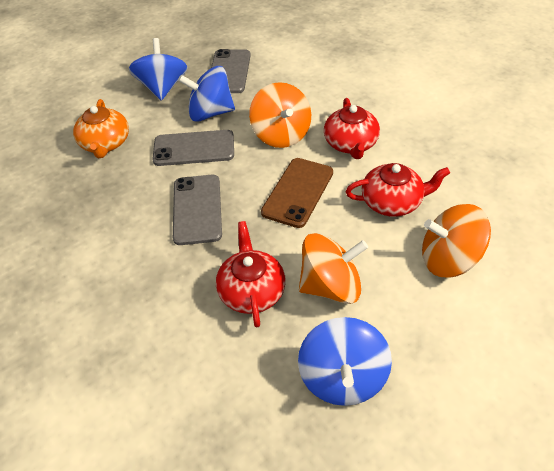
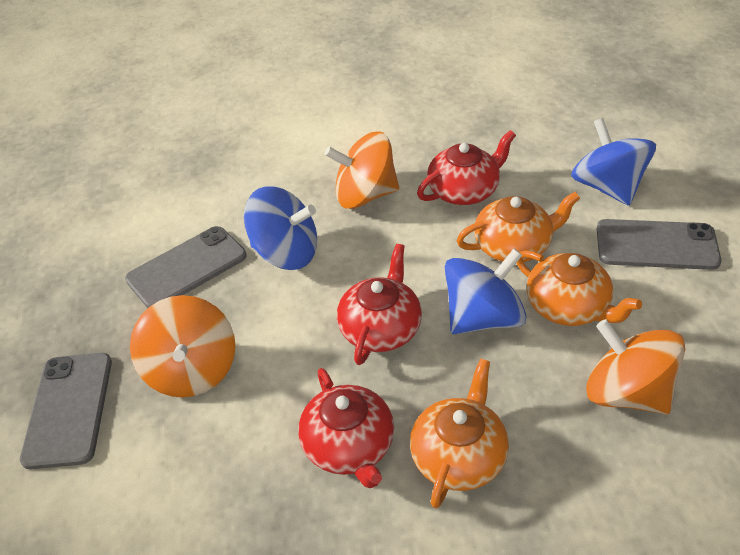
brown phone: [261,158,333,228] = 1 -> none = 0
orange teapot: [73,99,129,158] = 1 -> [410,359,509,508] [456,192,580,262] [517,250,642,326] = 3

